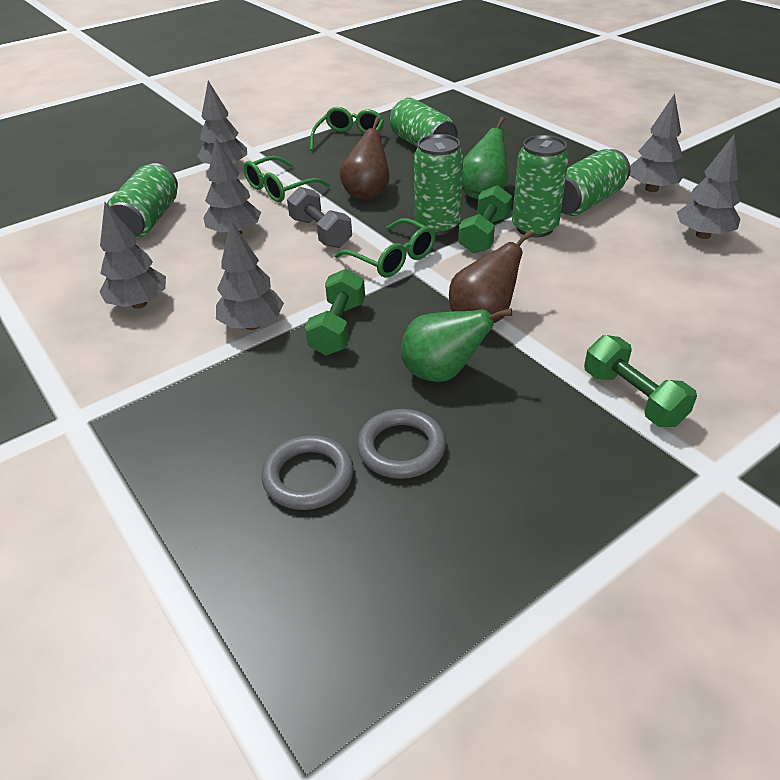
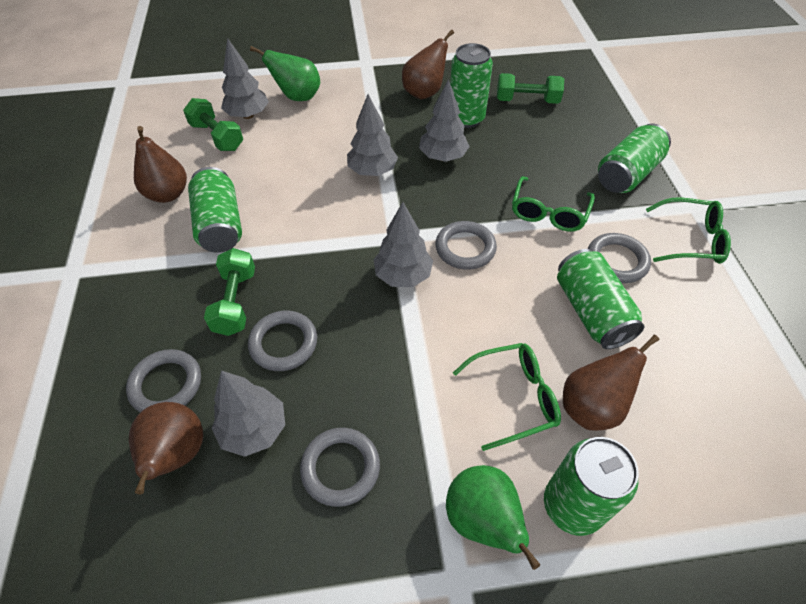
brown pear: [340,117,390,200] [449,230,533,323] = 2 -> [129,402,203,494] [134,126,187,203] [402,30,454,99] [563,335,659,431] = 4
grey dumbbell: [287,187,352,248] = 1 -> none = 0
grey ring: [262,435,354,510] [357,409,446,479] = 2 -> [126,349,201,412] [248,311,317,371] [300,428,380,507] [436,221,497,270] [588,233,651,283] = 5
grey tree: [99,202,166,309] [197,81,247,164] [203,137,261,235] [216,221,284,330] [630,94,685,192] [677,135,741,239] = 6 -> [212,371,285,457] [221,38,269,119] [347,94,398,176] [373,202,433,287] [419,79,470,162] = 5

